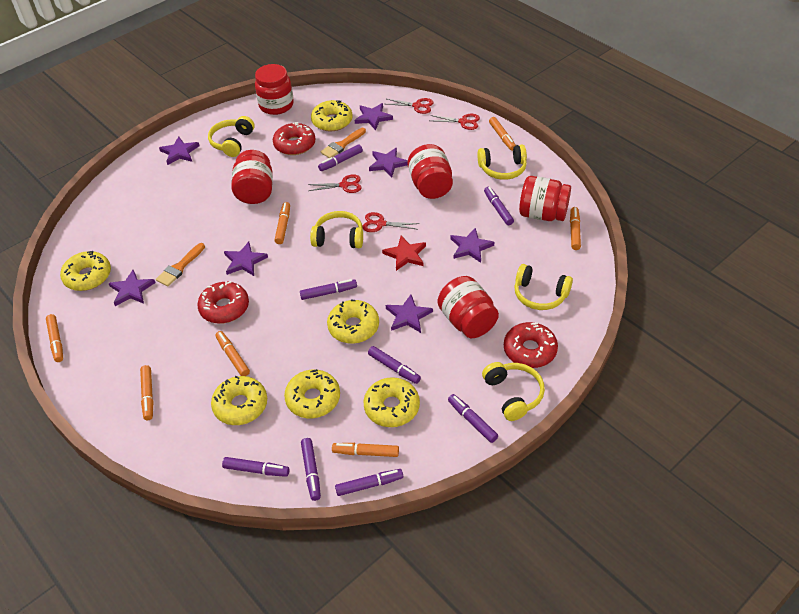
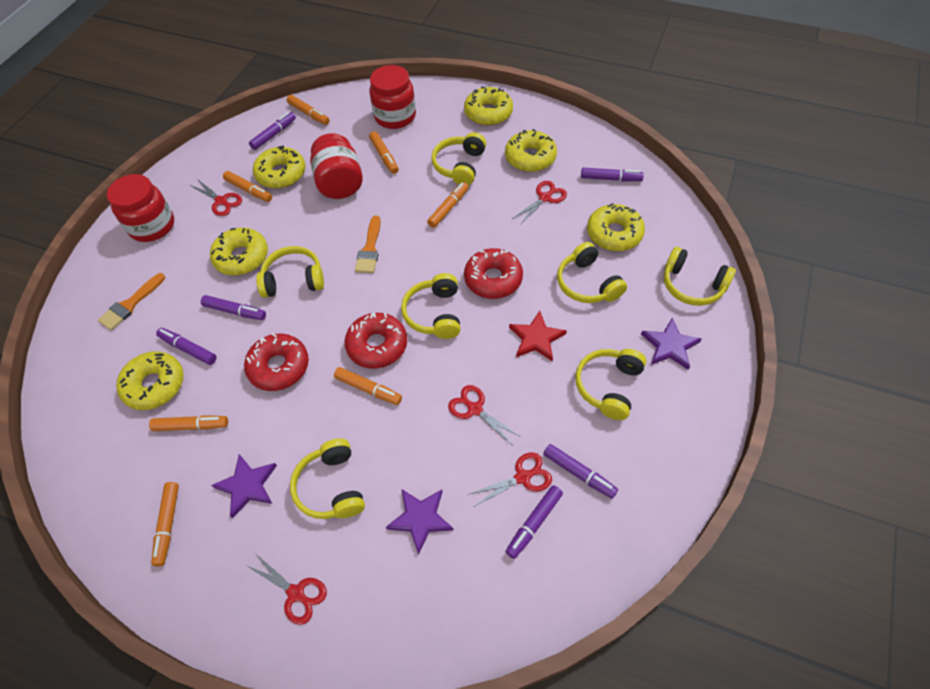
purple marker: [222,457,289,477] [300,279,357,300] [301,438,321,501] [318,145,363,171] [335,469,403,496] [368,346,421,384] [448,394,498,443] [484,187,514,225] = 8 -> [156,328,216,365] [201,295,266,320] [249,112,296,150] [505,485,563,559] [544,444,618,499] [581,168,644,181] = 6
purple star: [108,270,156,306] [159,136,199,165] [224,242,268,276] [355,103,393,130] [369,148,408,177] [386,295,433,333] [450,228,494,263] = 7 -> [211,454,277,518] [386,489,454,555] [641,318,701,370] = 3
red jar: [231,150,273,204] [255,64,294,115] [408,144,453,199] [438,276,499,338] [519,176,571,221] = 5 -> [107,174,174,242] [310,133,363,199] [369,65,416,129] = 3
red scissors: [308,174,362,193] [362,212,419,232] [387,98,434,114] [430,114,480,130] = 4 -> [190,179,242,216] [246,553,327,625] [448,385,521,444] [470,452,552,507] [512,181,567,225] = 5
yellow headphones: [208,116,255,157] [310,211,363,248] [477,145,527,180] [482,362,545,421] [514,264,573,310] = 5 -> [256,246,324,298] [290,439,365,519] [401,273,460,339] [432,132,486,185] [557,242,627,303] [575,349,646,420] [664,247,736,306] = 7

